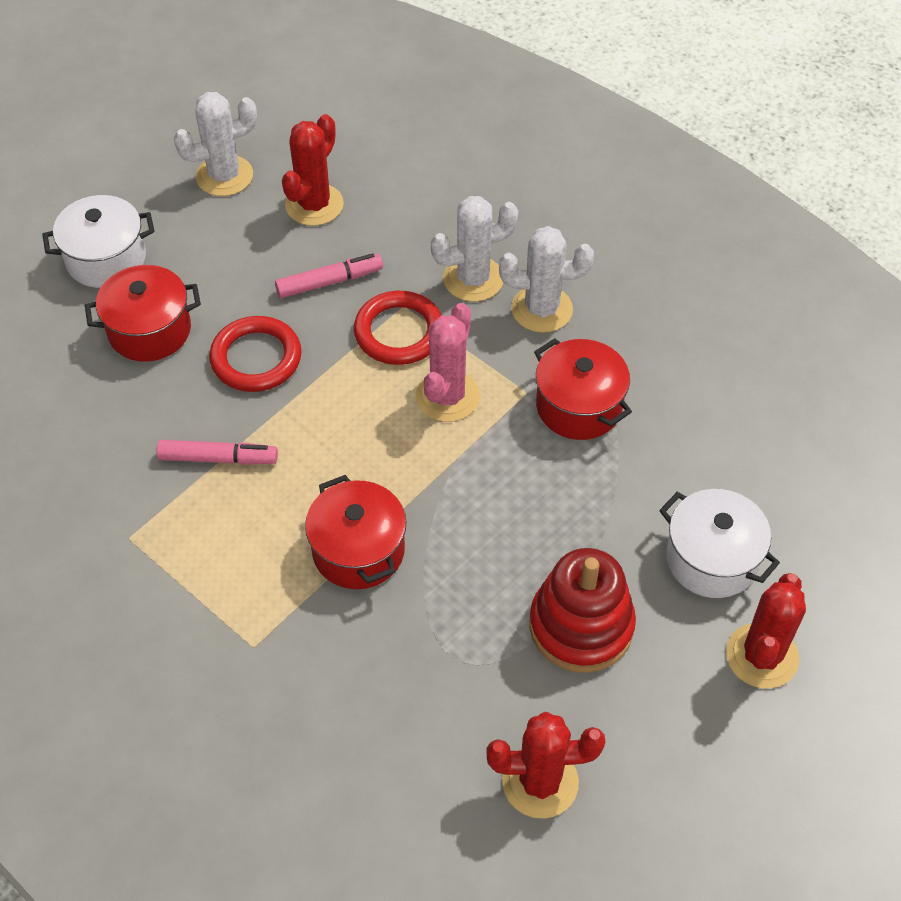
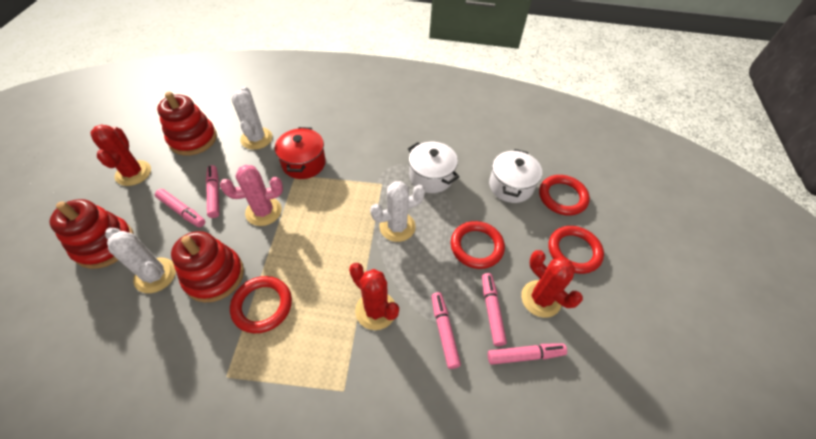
pink marker: [157,440,278,465] [275,253,383,298] = 2 -> [155,189,205,227] [206,165,219,218] [431,292,461,369] [482,273,507,346] [488,343,567,365] = 5
red pot: [85,265,201,362] [305,475,406,589] [534,338,632,440] = 3 -> [275,127,326,179] = 1
red ring: [209,316,302,392] [354,291,442,365] = 2 -> [230,276,292,333] [451,221,505,269] [539,175,590,216] [549,226,604,274] = 4
red stacking toy: [529,548,636,673] = 1 -> [49,199,134,269] [157,92,217,156] [171,231,244,302] = 3

